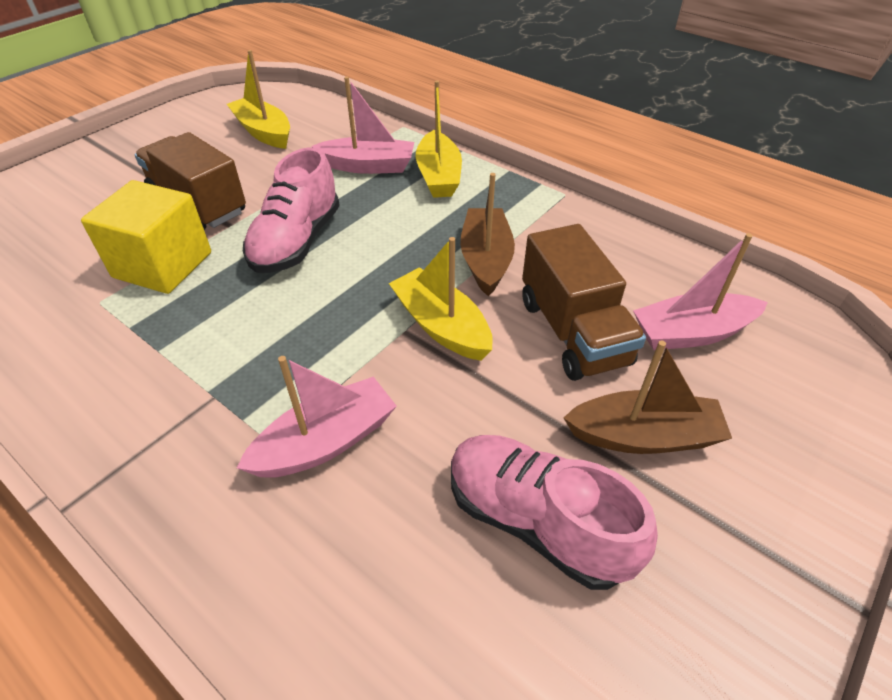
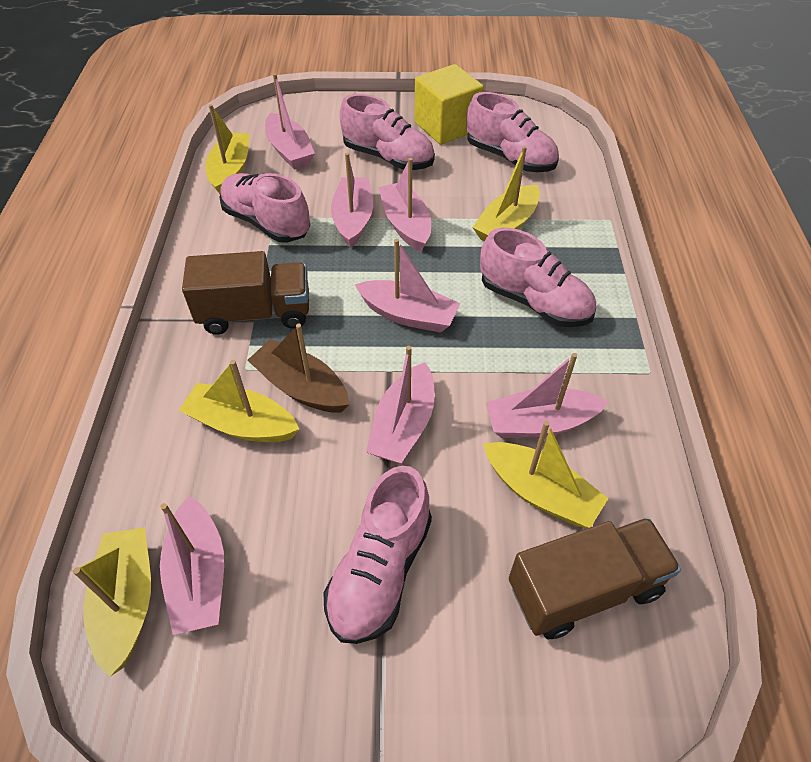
brown boat: [460,173,515,296] [563,340,732,454] = 2 -> [247,324,349,413] = 1
pink boat: [237,356,397,478] [311,77,414,174] [633,233,768,350] = 3 -> [160,496,224,635] [265,73,315,170] [331,153,373,248] [355,239,461,333] [366,346,435,464] [379,158,431,252] [485,353,609,438] = 7
pink shoe: [243,147,340,273] [451,435,658,590] = 2 -> [219,173,310,243] [324,466,432,644] [340,94,435,170] [467,92,559,172] [480,228,596,327] = 5
yellow boat: [227,50,290,149] [389,237,493,361] [415,80,462,198] = 3 -> [73,528,151,677] [179,360,299,442] [206,104,249,194] [472,146,540,241] [483,421,609,528] = 5

